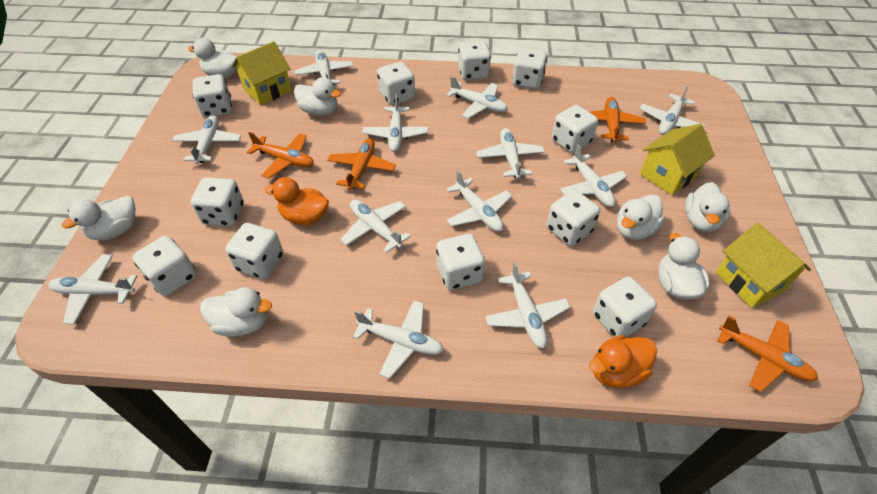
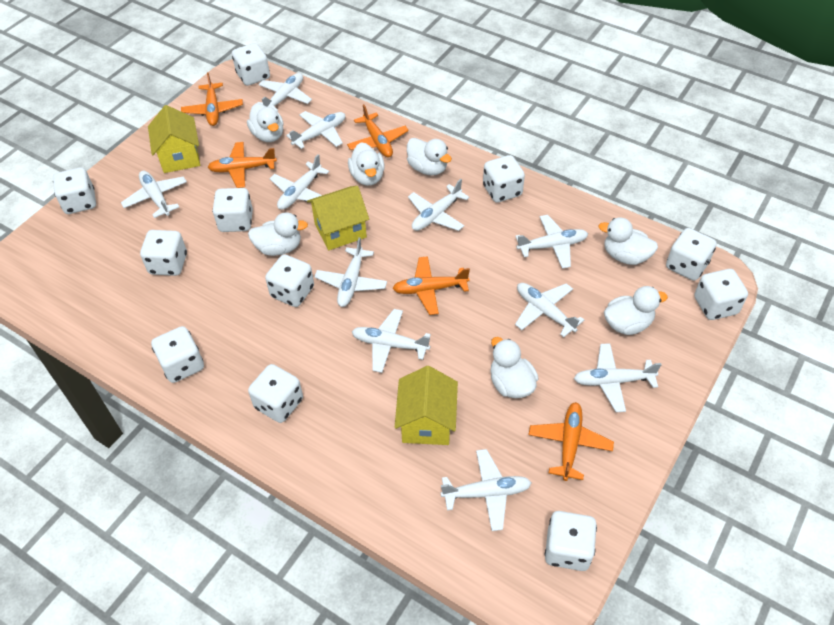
orange duck: [264,177,329,225] [589,335,657,388] = 2 -> none = 0
orange plane: [247,132,314,179] [327,139,396,190] [590,97,646,142] [718,316,818,392] = 4 -> [181,72,243,126] [208,142,277,188] [347,104,409,157] [392,256,470,315] [529,402,614,481] = 5
white plane: [48,254,137,325] [172,115,241,164] [294,50,354,84] [340,200,411,253] [353,301,444,379] [363,94,428,152] [446,76,508,119] [446,170,512,232] [476,128,545,179] [485,262,570,349] [560,145,627,207] [640,85,705,135] = 12 -> [121,171,187,218] [258,73,312,112] [270,154,329,210] [286,111,345,149] [314,237,387,307] [352,309,431,373] [408,179,470,231] [441,449,532,531] [515,215,588,269] [515,283,584,337] [574,343,662,412] = 11

